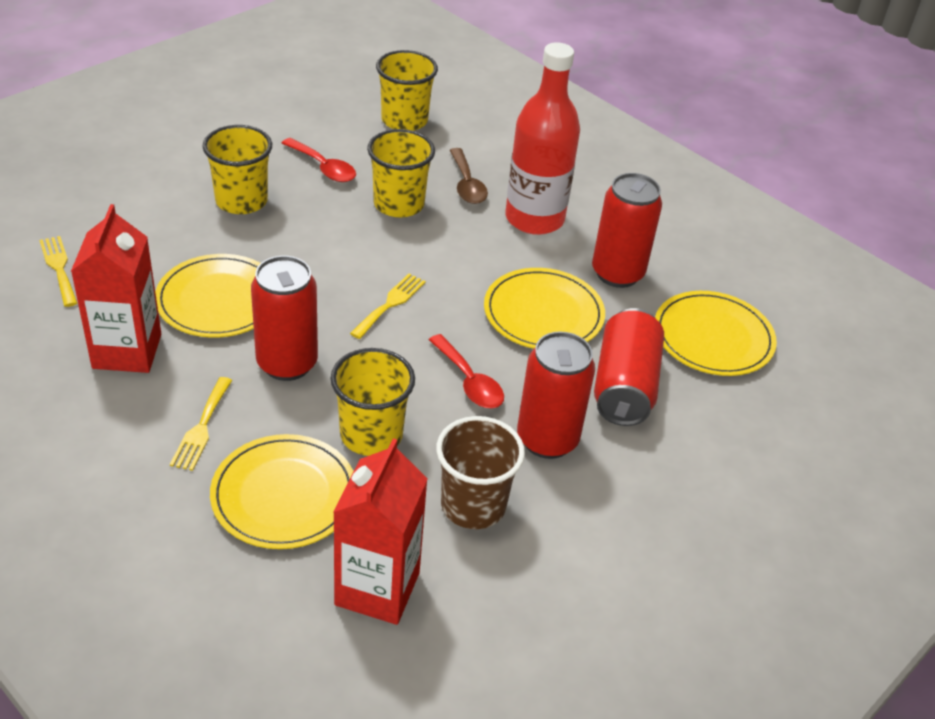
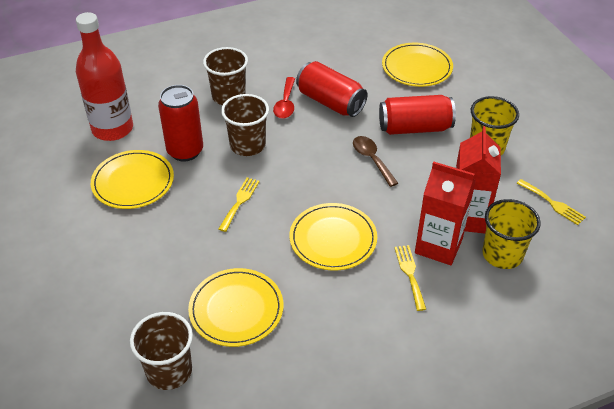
brown cup: [436,416,525,529] = 1 -> [130,312,193,390] [203,47,248,105] [221,94,269,156] = 3
red can: [251,256,318,381] [517,332,595,459] [592,173,662,288] [594,308,664,426] = 4 -> [158,85,203,162] [296,61,368,117] [379,95,456,135] = 3
red spoon: [282,138,356,182] [429,334,504,408] = 2 -> [273,77,295,119] = 1
yellow cup: [202,125,272,214] [330,348,415,456] [367,129,435,218] [376,50,438,131] = 4 -> [470,96,519,155] [482,199,541,269] = 2

